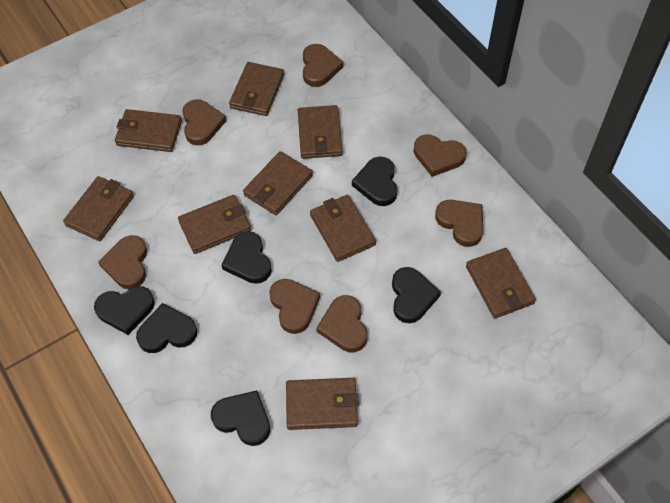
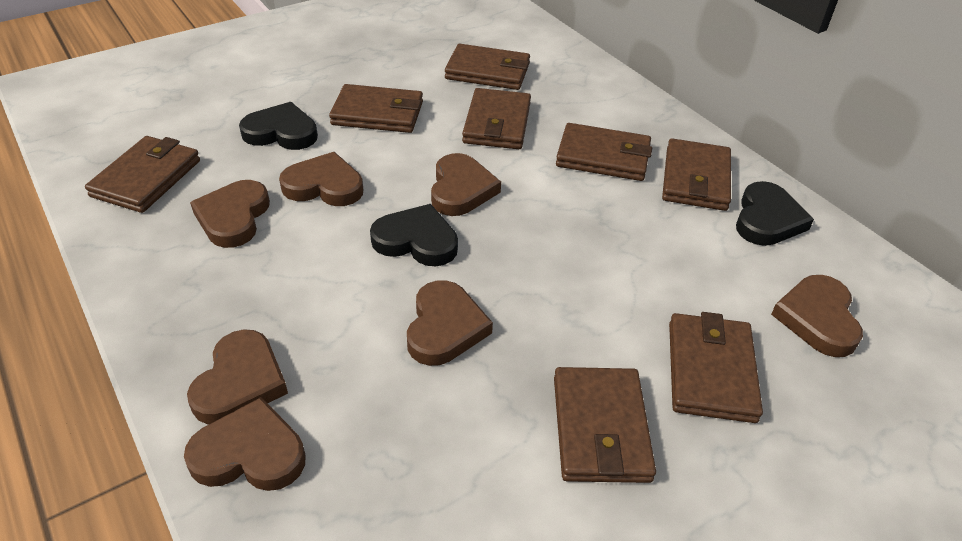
black heart: [94,286,155,335] [136,303,197,353] [211,390,270,446] [221,231,272,284] [352,157,397,206] [392,267,441,323] = 6 -> [239,102,318,150] [370,204,458,266] [736,181,814,246] = 3
brown wallet: [63,176,134,241] [115,109,182,152] [178,195,251,254] [229,62,284,116] [243,151,313,215] [286,378,359,430] [298,105,343,159] [310,195,376,262] [466,248,536,318] = 9 -> [85,136,200,213] [329,84,423,133] [445,44,530,90] [462,88,531,149] [554,367,656,483] [556,123,652,181] [662,138,731,211] [669,312,763,423] = 8

